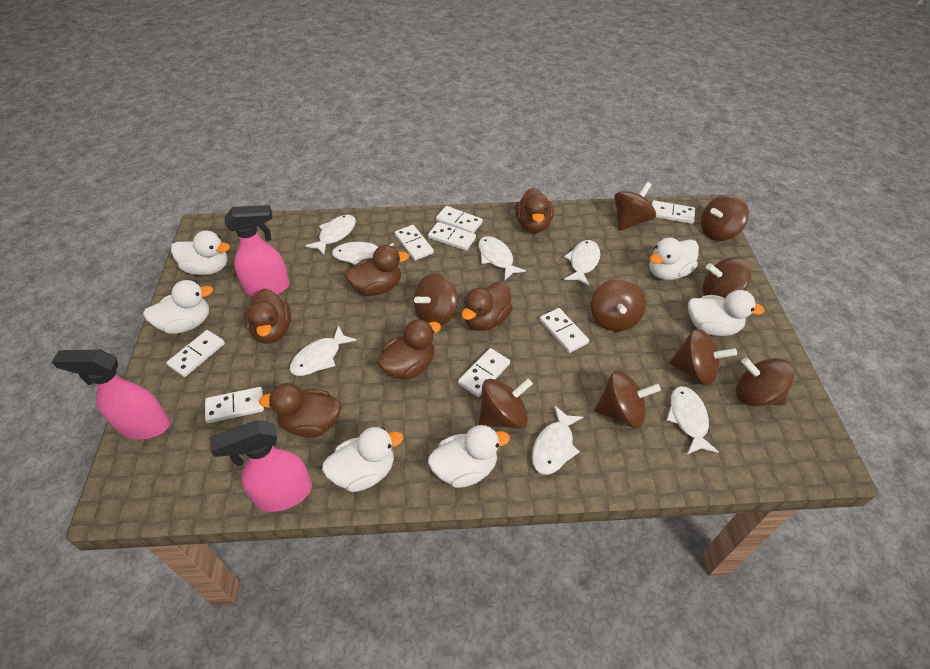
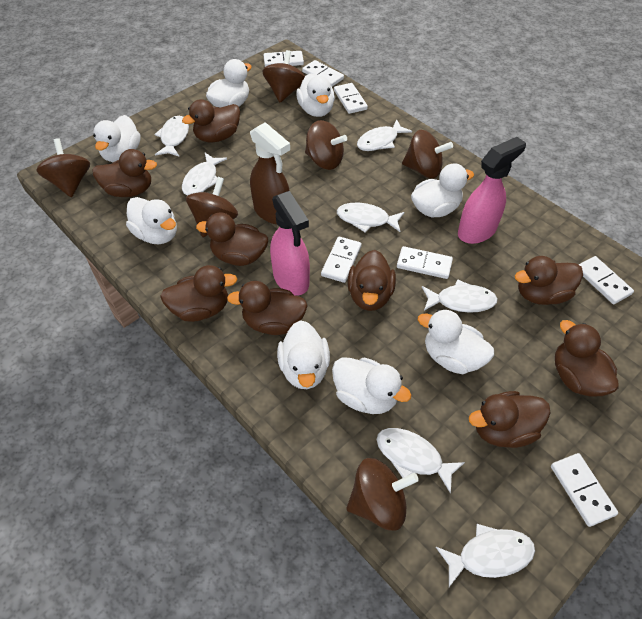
brown duck: [244,289,291,344] [259,383,342,438] [345,245,409,296] [377,319,441,380] [461,281,513,331] [515,188,554,233] = 6 -> [92,149,157,197] [160,265,238,322] [182,99,240,142] [196,213,268,266] [227,281,308,335] [348,250,396,311] [469,391,550,448] [515,256,583,305] [555,320,619,397] = 9
brown spinning top: [413,273,458,326] [479,379,533,429] [591,278,646,331] [595,370,661,428] [614,182,656,230] [669,329,737,386] [701,194,749,241] [703,257,752,298] [736,358,794,407] = 9 -> [36,138,90,197] [186,177,238,237] [262,50,305,102] [305,120,347,170] [346,458,419,531] [402,130,453,179] = 6
brown spray bottle: none = 0 -> [250,122,290,224] = 1
pink spray bottle: [52,350,170,439] [209,420,312,512] [225,205,290,297] = 3 -> [270,191,310,295] [458,137,526,244] = 2
white domino: [166,330,225,377] [205,387,264,423] [395,225,434,261] [428,222,476,251] [436,206,483,233] [458,348,510,397] [540,308,589,353] [652,200,695,224] = 8 -> [264,51,304,67] [302,60,344,87] [321,237,362,283] [334,83,368,114] [397,246,453,279] [551,453,618,527] [578,256,634,304] = 7
white duck: [143,280,213,334] [171,231,230,275] [322,427,403,492] [428,425,510,488] [650,238,699,280] [688,290,765,336] = 6 -> [93,115,141,162] [126,197,177,244] [206,59,252,108] [277,320,330,389] [296,73,335,117] [332,357,411,414] [411,163,474,217] [418,310,494,374] = 8

